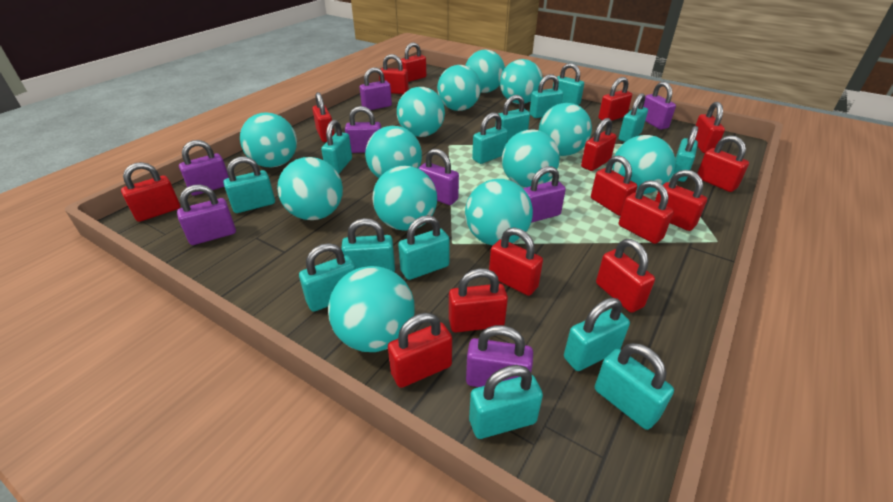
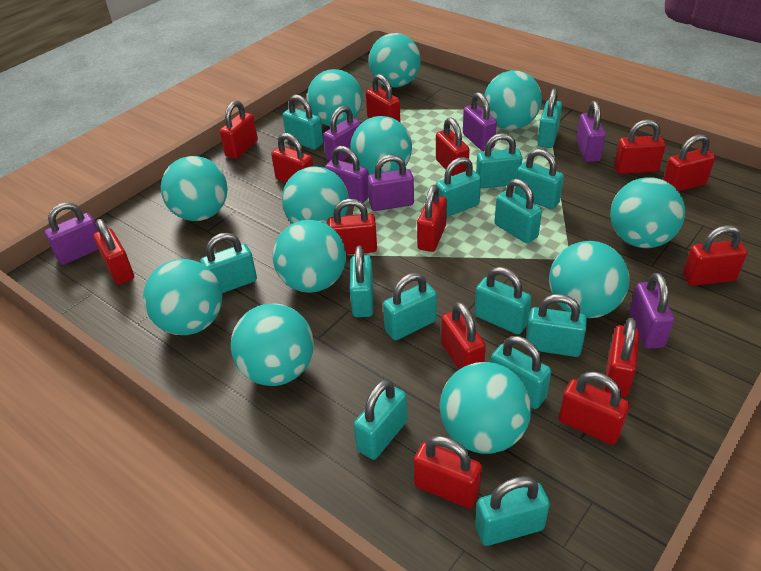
purple padlock: [177,184,236,245] [179,140,229,196] [345,106,381,153] [360,67,392,110] [418,149,459,205] [466,325,533,387] [523,166,566,223] [643,81,676,130] = 8 -> [45,202,99,265] [323,106,361,161] [325,146,369,203] [368,155,414,211] [463,92,497,151] [576,101,606,162] [630,272,674,349] = 7
red padlock: [121,162,180,222] [312,92,334,142] [379,54,409,94] [388,313,452,388] [401,43,426,82] [449,268,508,332] [489,227,543,296] [581,118,617,171] [591,155,637,216] [596,239,655,313] [598,77,632,121] [619,180,674,244] [655,170,707,231] [695,102,725,153] [697,135,749,192] = 15 -> [94,219,134,285] [220,101,258,159] [271,133,314,183] [327,199,377,255] [366,74,401,123] [414,436,482,508] [417,185,447,252] [436,118,470,176] [441,302,486,370] [559,372,630,445] [604,318,639,397] [614,119,666,174] [663,134,715,192] [683,225,747,286] = 14
turquoise ball: [240,112,297,167] [277,157,343,220] [328,266,415,352] [365,126,422,178] [372,166,437,231] [397,87,445,137] [437,65,481,111] [465,50,505,93] [465,179,533,245] [500,59,543,104] [502,130,560,187] [539,103,592,156] [612,135,675,194] = 13 -> [143,259,222,335] [161,156,228,221] [231,303,314,386] [273,220,346,293] [282,166,349,224] [307,69,363,126] [351,116,412,175] [369,33,421,88] [440,362,531,454] [484,70,542,129] [549,241,629,318] [610,177,685,248] = 12

